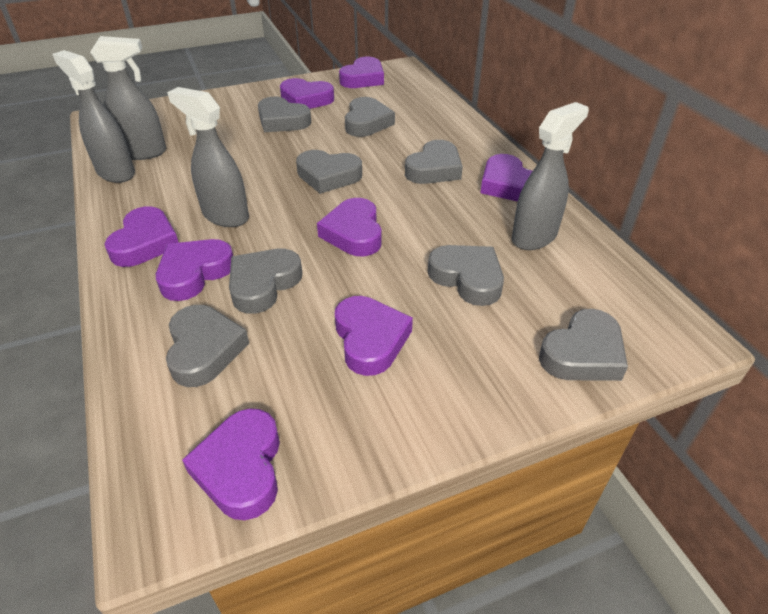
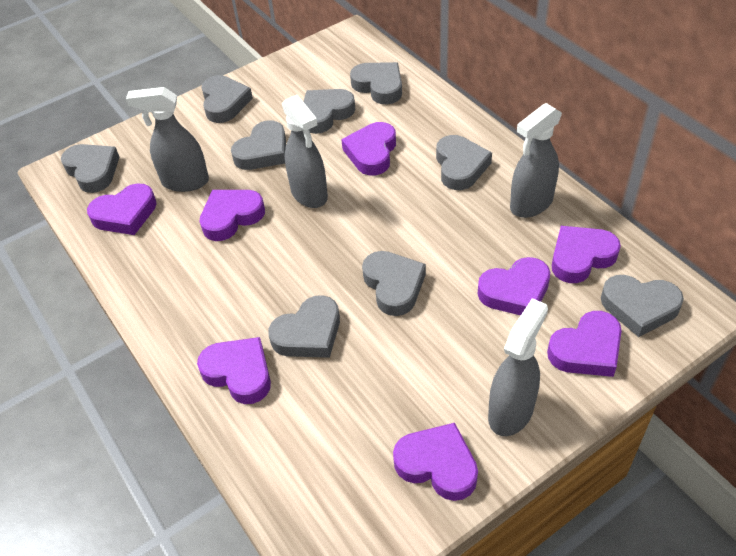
grey heart: [166,305,249,387] [229,249,302,314] [258,97,311,132] [296,150,362,194] [345,97,395,137] [405,140,463,184] [428,245,504,306] [539,309,628,381] = 8 -> [61,144,119,193] [201,75,253,123] [231,120,286,170] [268,295,340,358] [303,89,355,134] [350,62,402,104] [362,251,426,316] [436,135,492,190] [601,275,684,337] = 9

